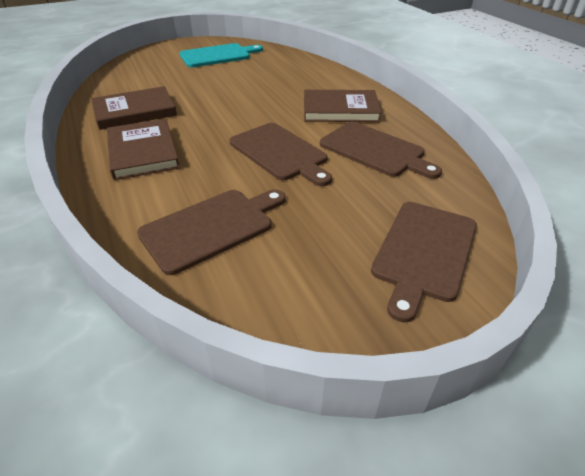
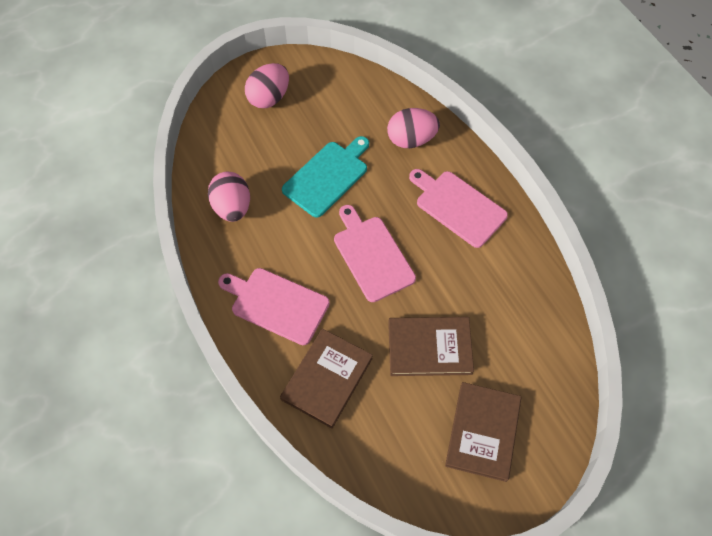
brown cutting board: [137,189,286,275] [229,123,332,186] [320,122,442,179] [371,202,477,322] = 4 -> none = 0
pink cutting board: none = 0 -> [218,268,330,345] [334,205,416,302] [409,169,508,248] = 3
pink egg: none = 0 -> [208,172,250,222] [245,63,289,108] [387,108,440,148] = 3

